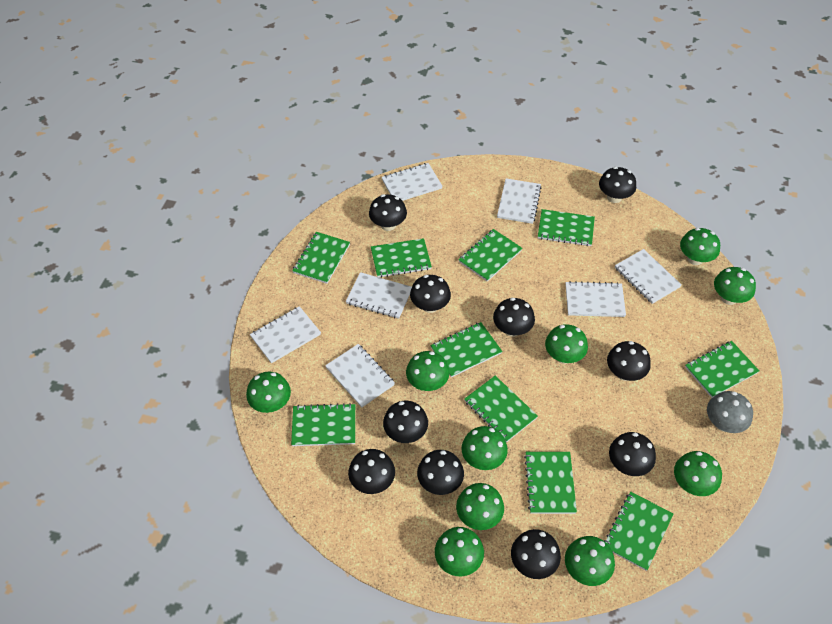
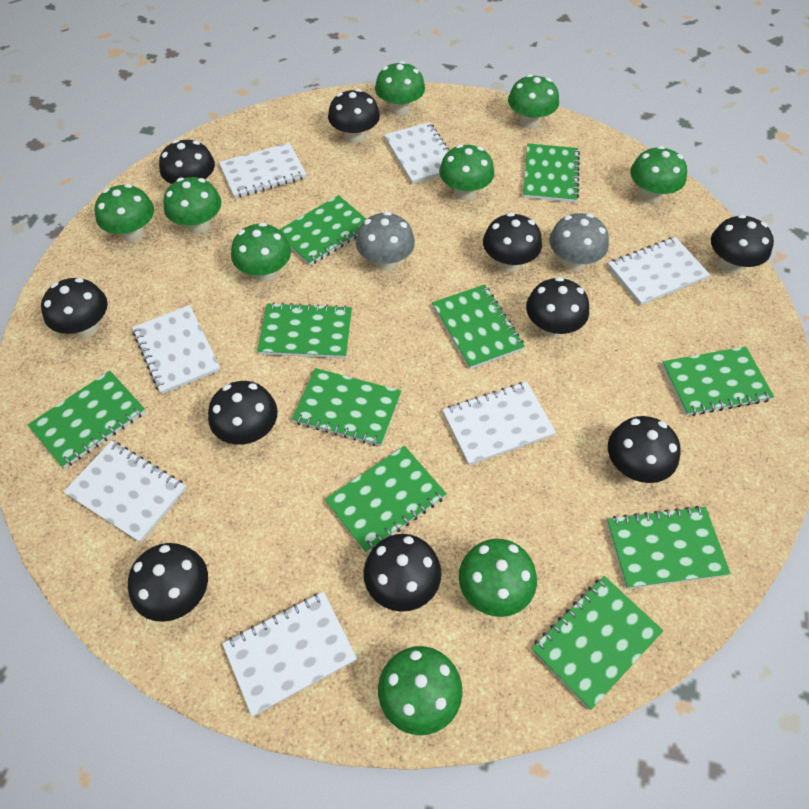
green mushroom: [246,371,291,413] [406,351,449,391] [435,527,484,577] [456,483,504,530] [462,426,508,470] [545,324,588,364] [565,536,615,586] [674,451,722,496] [680,228,720,265] [714,267,756,305] = 10 -> [95,184,154,242] [163,177,221,234] [231,223,291,282] [375,61,425,116] [378,646,463,735] [439,144,494,200] [459,539,537,617] [508,74,559,129] [630,146,687,203] = 9
grey mushroom: [707,391,753,433] = 1 -> [356,212,415,271] [549,213,609,271] = 2

